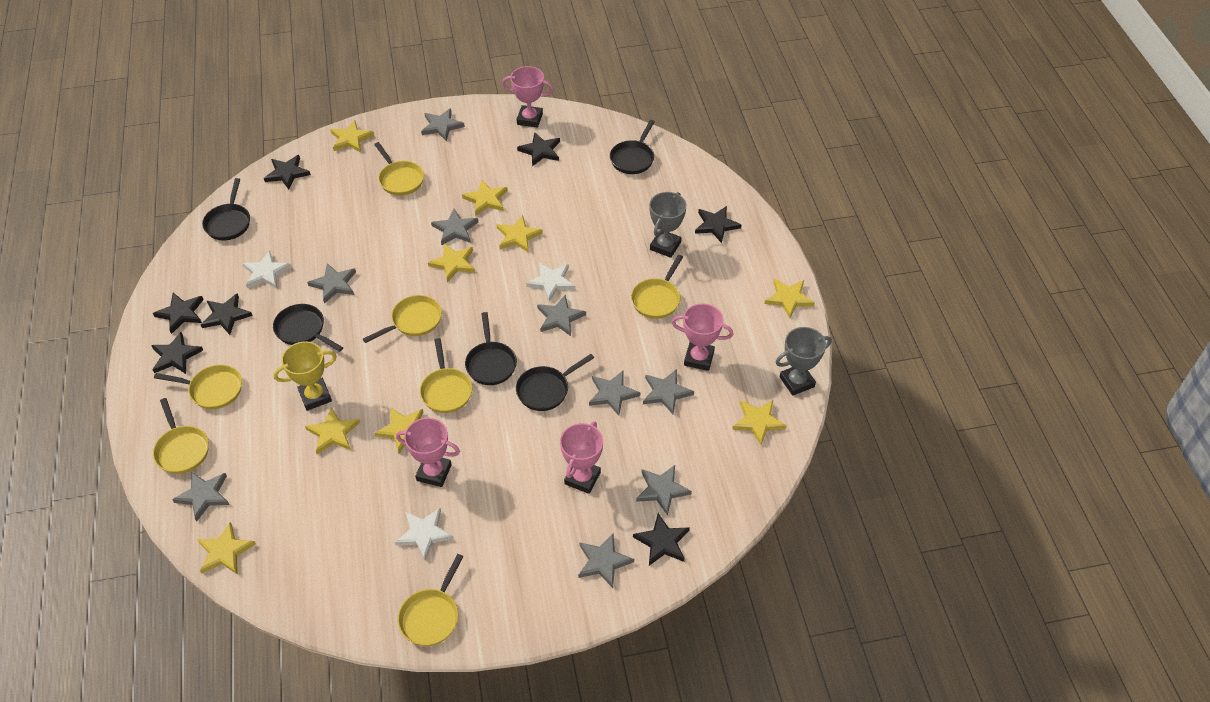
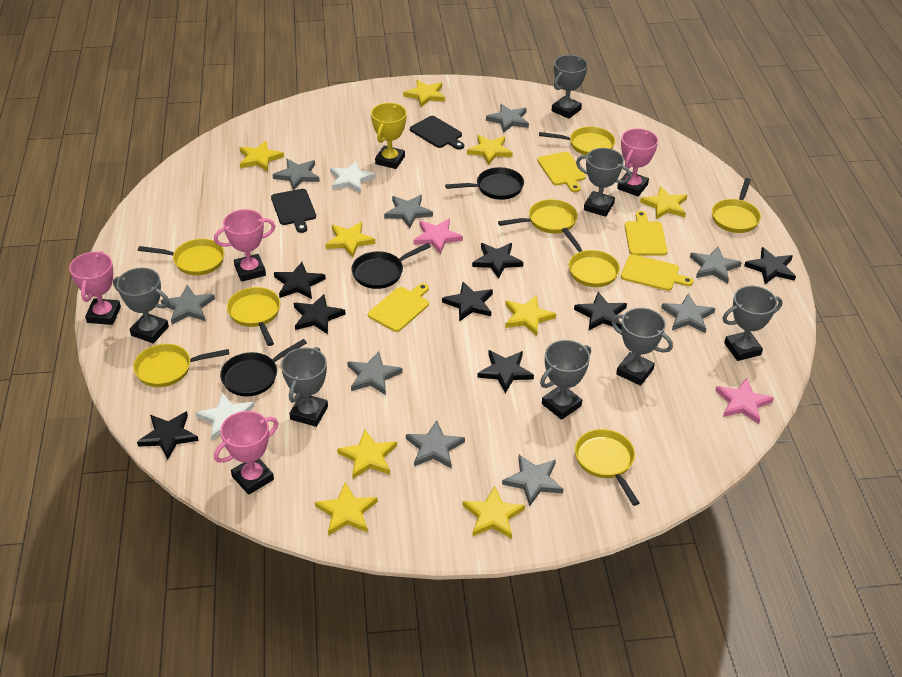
black cutting board: none = 0 -> [271,189,316,233] [410,116,464,150] = 2
black pan: [202,178,250,241] [273,304,343,352] [465,312,517,385] [516,354,594,411] [610,120,655,174] = 5 -> [220,339,307,396] [351,243,431,289] [445,167,524,200] = 3
black star: [151,332,203,374] [153,293,204,334] [201,293,253,335] [264,155,311,189] [517,132,560,166] [633,513,690,566] [695,206,741,243] = 7 -> [137,411,199,460] [274,262,326,299] [294,294,346,334] [442,282,493,322] [472,243,523,279] [477,350,534,393] [574,292,627,331] [744,247,796,284] = 8
grey trophy: [649,192,687,258] [776,327,831,396] = 2 -> [113,268,170,343] [281,347,328,427] [540,340,591,420] [551,55,588,119] [576,148,632,217] [611,308,673,386] [723,286,783,361] = 7
pink star: none = 0 -> [413,219,463,254] [715,378,774,424] = 2
white star: [242,251,292,288] [395,508,453,561] [526,263,575,301] = 3 -> [196,393,255,440] [330,161,376,193] = 2
yellow cutting board: none = 0 -> [368,283,429,332] [537,152,586,192] [621,254,694,291] [625,211,668,255] = 4
yellow pan: [153,398,209,474] [154,365,242,409] [363,295,442,343] [374,142,424,196] [398,554,464,646] [420,338,472,413] [631,255,683,319] = 7 -> [133,344,229,387] [138,239,225,275] [227,287,280,346] [498,199,578,233] [539,127,615,155] [562,228,620,287] [575,429,639,506] [712,178,761,233] = 8

